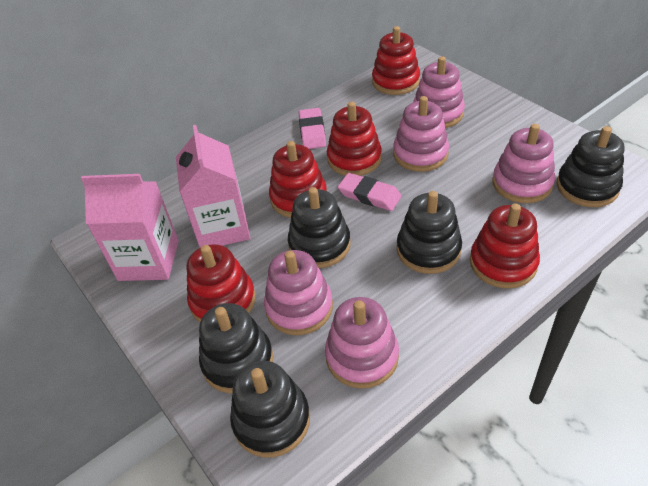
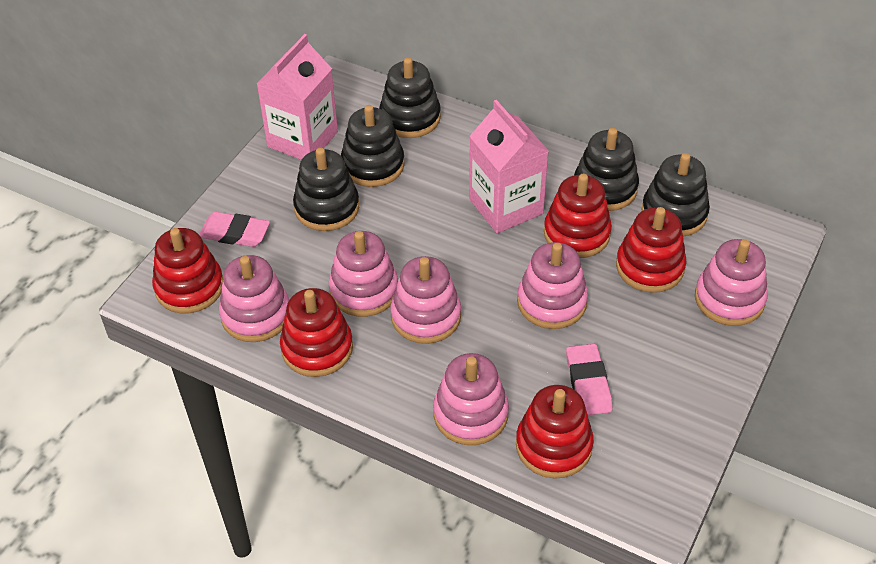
pink stacking toy: [264,250,333,335] [325,297,399,389] [393,96,449,172] [413,56,465,128] [492,124,555,203] = 5 -> [219,255,289,342] [329,231,398,317] [390,256,461,344] [433,353,509,445] [517,242,588,329] [695,239,768,326] = 6

